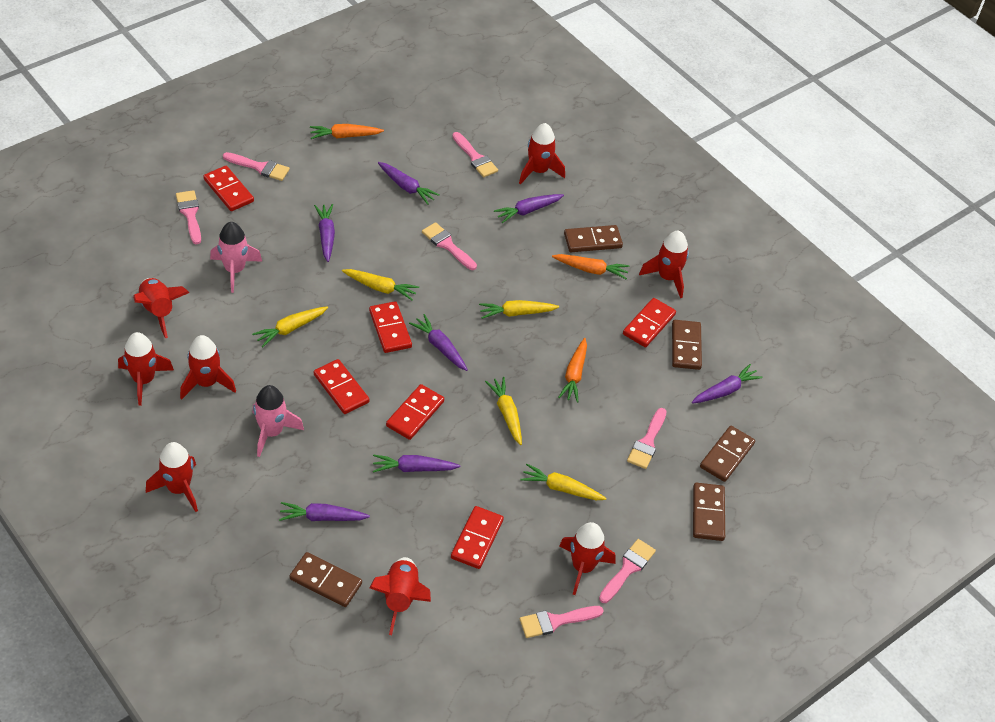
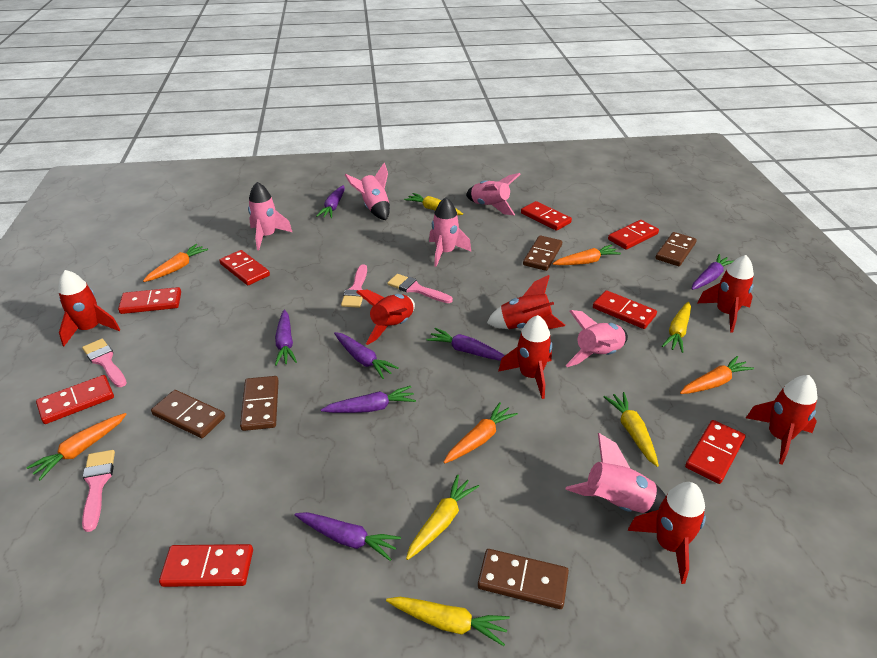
orange carrot: [310,124,384,139] [552,254,629,279] [558,338,587,403] = 3 -> [26,413,127,480] [143,244,208,282] [443,402,518,464] [553,245,621,265] [680,356,754,394] = 5
pink brush: [176,190,201,244] [223,152,290,181] [422,222,477,270] [452,132,498,177] [520,606,604,638] [599,539,656,603] [627,408,667,469] = 7 -> [82,339,127,387] [82,450,115,532] [341,264,367,308] [387,274,453,303] = 4
pink rocket: [210,222,262,293] [252,385,304,457] = 2 -> [248,182,292,250] [345,163,390,220] [429,197,471,267] [466,173,520,215] [565,310,628,367] [565,433,666,513] = 6
red domino: [203,166,254,211] [314,359,369,414] [369,301,412,353] [386,384,444,440] [451,506,504,569] [623,298,676,347] = 6 -> [36,375,114,424] [118,287,181,314] [159,544,253,587] [219,250,270,285] [521,201,572,231] [593,290,657,329] [608,220,659,250] [685,420,746,484] = 8
red rocket: [118,332,174,406] [133,278,189,338] [146,442,198,512] [180,335,236,400] [370,557,431,635] [519,123,565,185] [559,522,616,595] [639,231,689,298] = 8 -> [58,270,120,346] [356,289,415,345] [487,275,565,329] [498,315,552,399] [628,482,706,584] [697,255,754,333] [746,375,817,465] = 7

